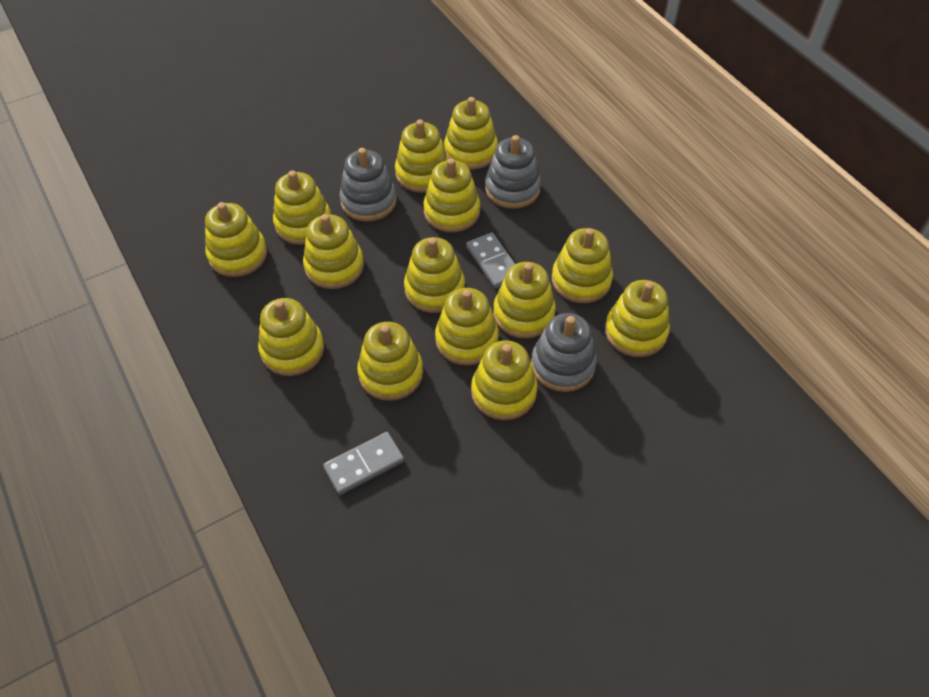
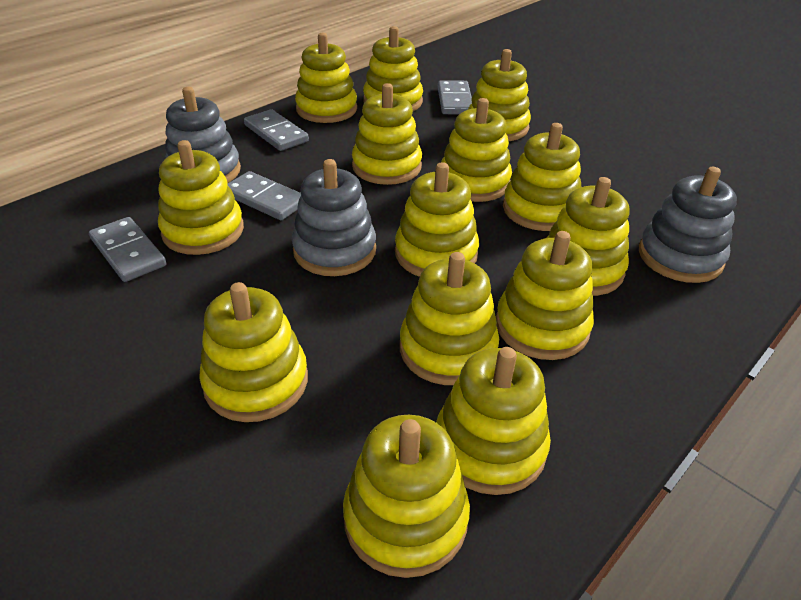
grey domino: [323,432,404,495] [466,232,515,289] = 2 -> [89,217,166,282] [227,171,301,220] [244,109,309,151] [438,80,472,114] = 4

